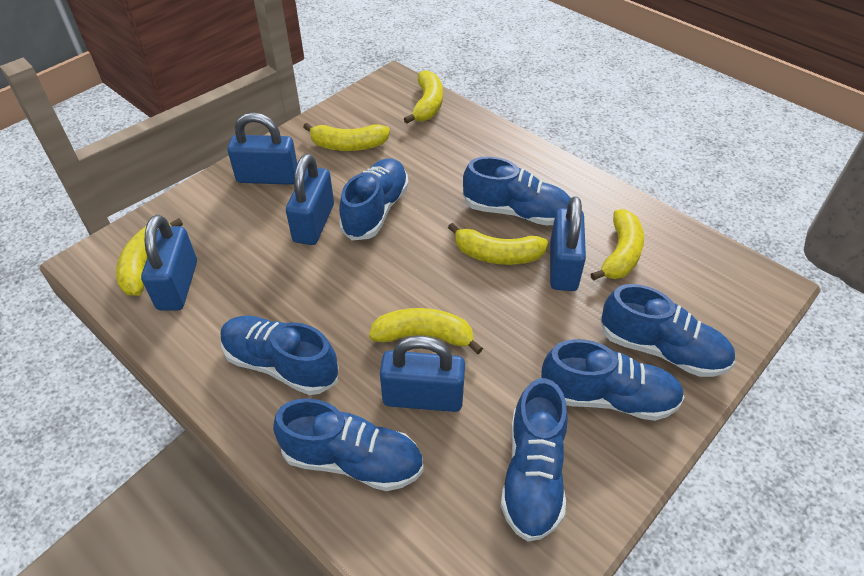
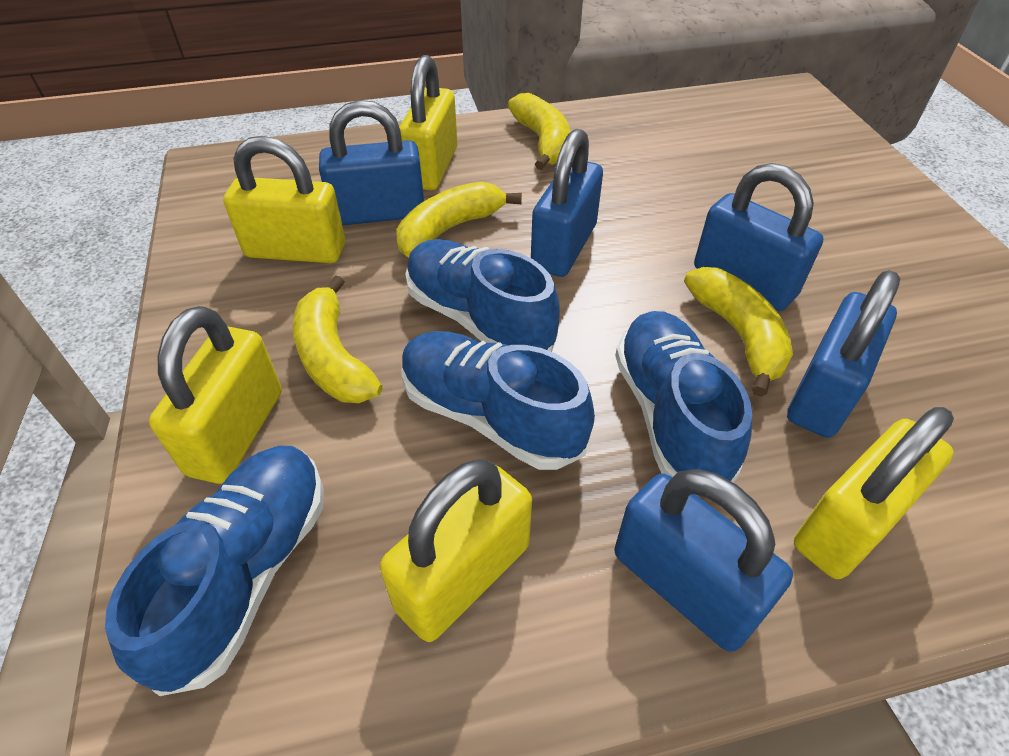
blue shoe: [221,316,338,395] [273,398,424,491] [339,158,409,240] [463,156,571,226] [501,378,568,542] [540,339,685,421] [600,284,735,377] = 7 -> [105,446,324,696] [401,331,595,470] [405,239,560,352] [615,311,752,482] = 4
yellow banana: [116,218,183,296] [303,123,390,151] [369,308,483,354] [404,70,443,124] [448,223,548,265] [591,209,644,281] = 6 -> [293,275,382,403] [396,182,522,257] [508,93,570,170] [684,267,793,397] = 4
yellow padlock: none = 0 -> [149,306,282,484] [223,136,345,263] [380,459,532,642] [399,55,457,190] [794,407,954,579] = 5

